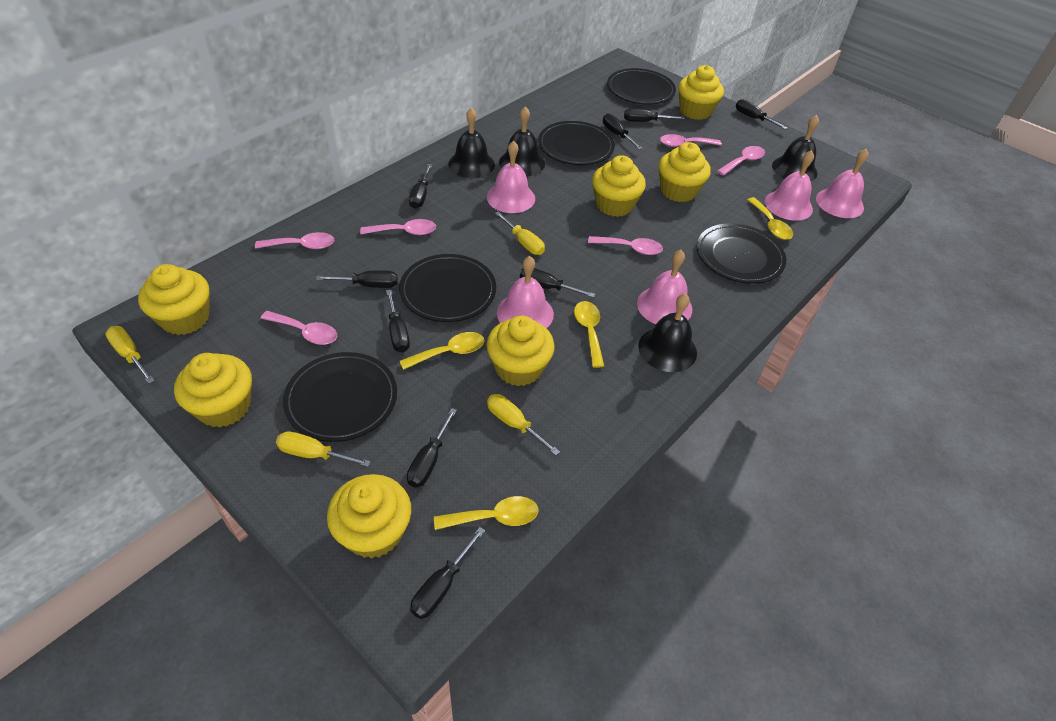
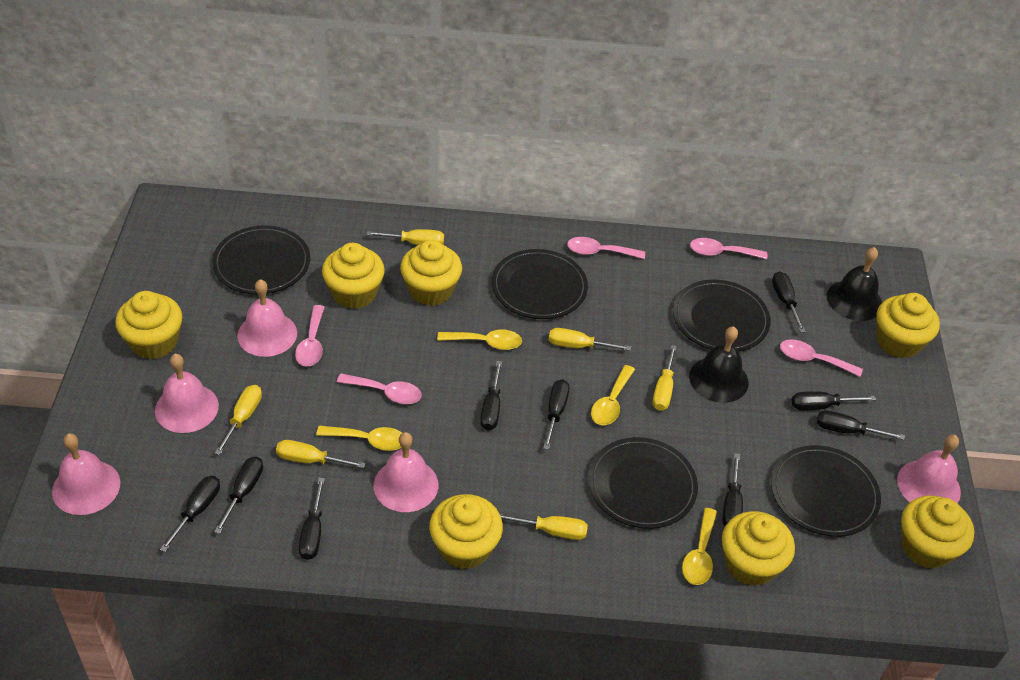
black bell: [448,108,495,178] [499,106,545,177] [638,293,697,372] [772,115,819,181] = 4 -> [689,326,748,403] [827,247,882,321] = 2
pink spoon: [255,232,334,249] [260,311,337,345] [360,219,436,235] [588,236,663,255] [660,134,722,147] [717,146,765,176] = 6 -> [295,305,325,367] [337,373,422,404] [567,237,645,259] [690,238,767,259] [780,339,863,377] = 5
yellow screwdriver: [105,326,155,383] [276,431,371,467] [487,394,560,455] [495,211,545,255] = 4 -> [215,385,262,455] [276,440,366,468] [366,229,444,245] [500,514,588,540] [549,328,631,351] [653,345,677,411] = 6

